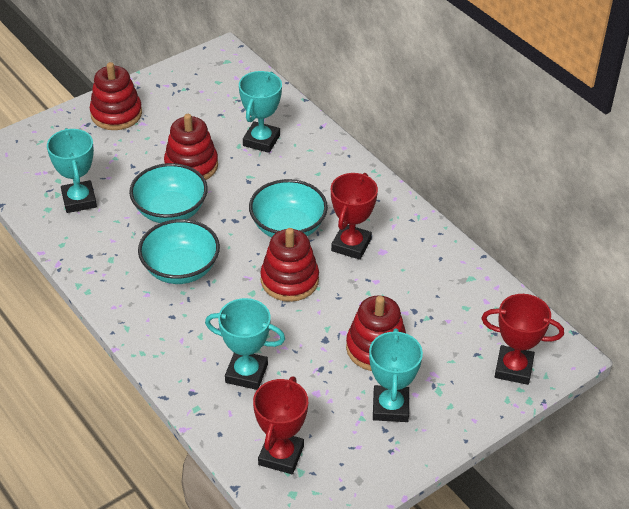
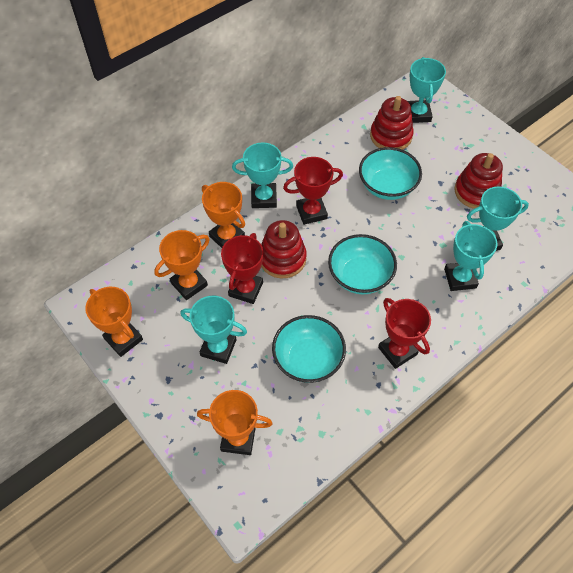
orange trophy: none = 0 -> [85,287,143,357] [154,230,210,300] [197,390,273,455] [202,182,245,248] = 4
red stacking toy: [90,62,142,130] [164,114,218,180] [260,228,319,302] [346,295,406,371] = 4 -> [261,220,307,279] [370,96,414,150] [454,153,503,209] = 3
turquoise trophy: [47,128,97,213] [205,298,285,390] [239,71,282,153] [369,328,423,422] = 4 -> [180,296,247,364] [232,142,293,208] [408,57,446,123] [444,221,498,291] [467,187,529,251] = 5

